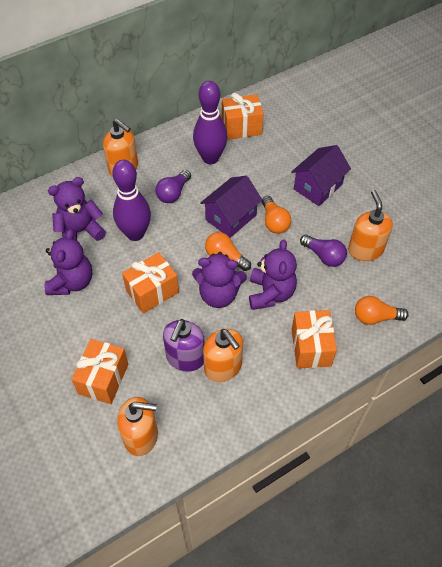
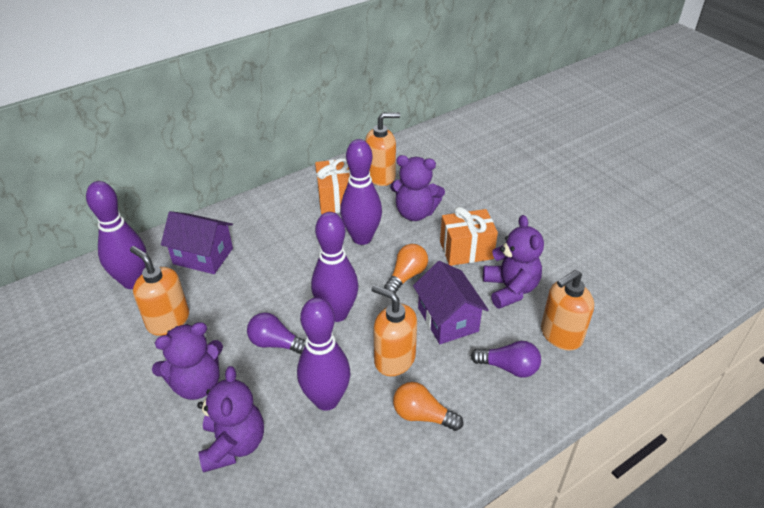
orange gift: [71,339,128,404] [122,252,179,314] [222,93,264,140] [291,310,337,368] = 4 -> [315,158,350,214] [440,207,498,266] = 2
orange light bulb: [205,232,251,271] [262,196,291,234] [355,296,409,325] = 3 -> [384,244,428,293] [393,382,463,431] = 2
purple bowling pin: [112,160,151,241] [193,81,228,164] = 2 -> [86,181,147,289] [297,298,350,411] [311,212,359,322] [340,139,382,245] = 4
purple soap dispenser: [163,319,205,372] = 1 -> none = 0

